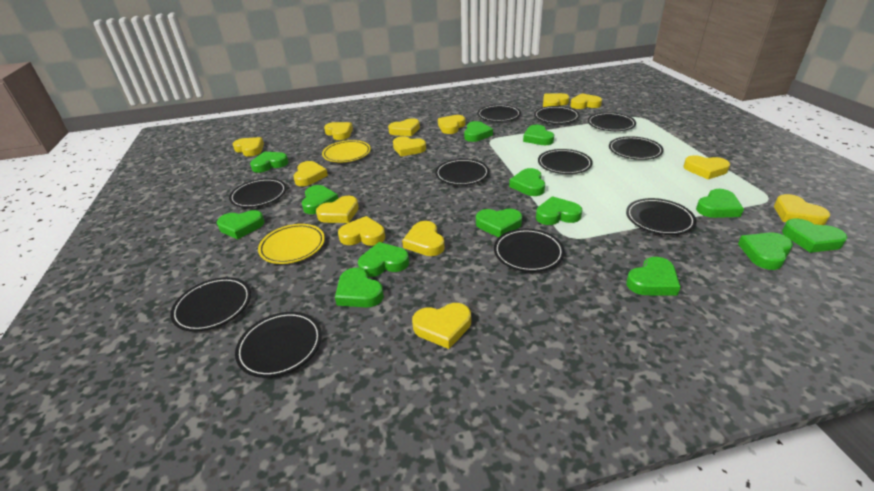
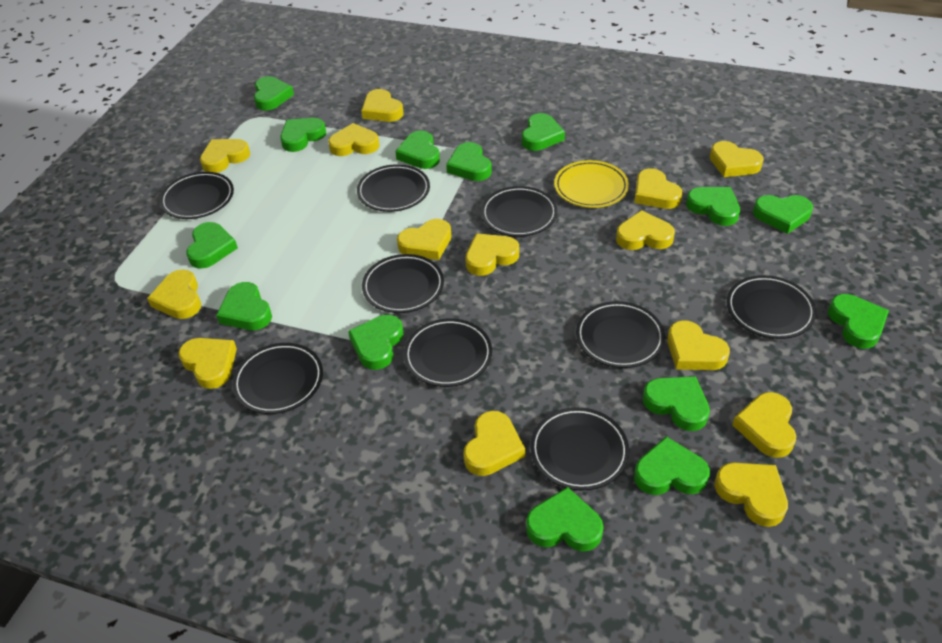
black plate: [170,277,251,332] [229,178,286,208] [235,312,322,378] [435,159,489,185] [477,105,521,122] [494,229,564,272] [534,106,580,124] [538,149,593,174] [588,112,636,131] [609,136,664,160] [626,198,696,235] = 11 -> [160,172,234,219] [232,343,323,414] [357,164,430,212] [362,254,444,313] [404,318,492,387] [481,186,557,237] [530,407,629,491] [576,301,665,368] [727,275,816,339] = 9
yellow plate: [258,224,325,264] [322,140,371,162] = 2 -> [554,160,629,208] = 1

